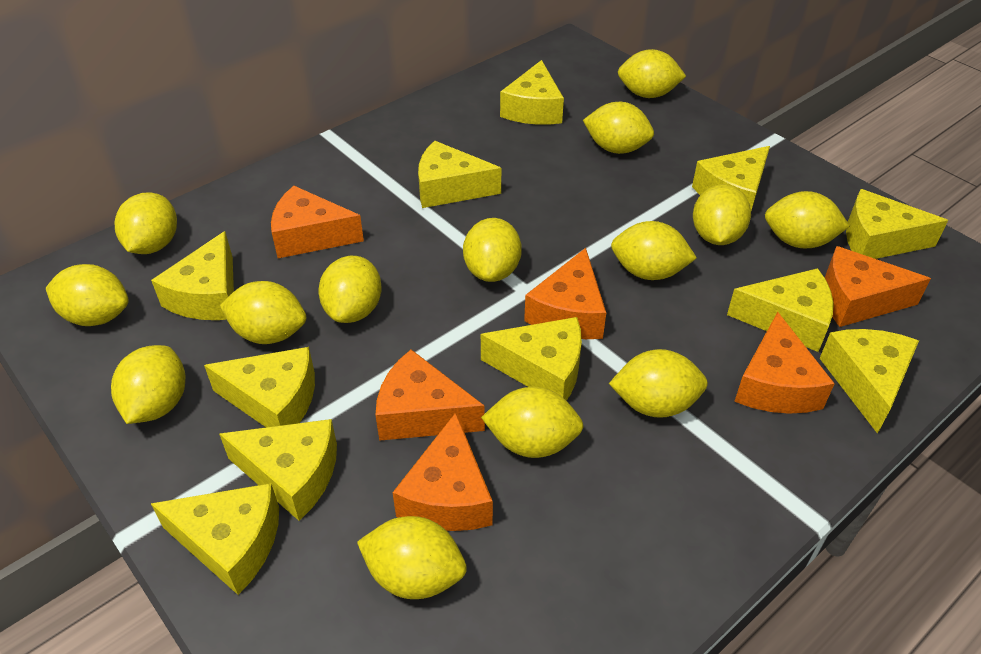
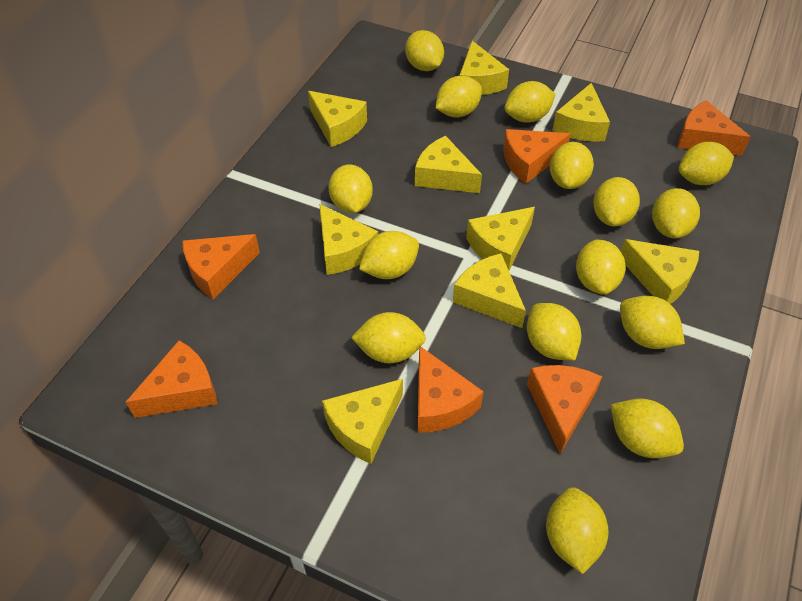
yellow cheese: [151,231,234,320] [151,483,279,595] [204,347,315,427] [219,419,337,521] [418,141,501,208] [481,317,582,401] [500,60,564,125] [692,146,770,211] [727,268,834,352] [820,329,919,434] [846,189,948,259] = 11 -> [308,91,367,147] [319,204,378,275] [322,379,403,464] [415,136,482,193] [453,253,526,328] [460,41,509,95] [466,207,535,270] [552,83,610,142] [621,239,699,304] = 9
yellow lemon: [46,264,129,326] [111,345,185,424] [115,192,177,254] [220,281,306,344] [318,256,382,323] [357,516,467,599] [463,218,522,282] [481,387,584,458] [583,102,654,154] [609,349,708,418] [611,221,697,280] [618,49,686,98] [693,184,751,245] [765,191,850,248] = 14 -> [328,164,373,213] [351,312,426,363] [359,231,419,279] [405,30,444,71] [436,76,482,118] [505,81,556,123] [527,303,581,360] [546,487,609,574] [549,142,594,189] [576,239,626,295] [593,177,640,226] [610,398,684,458] [620,296,685,349] [652,188,700,239] [679,142,734,185] = 15

